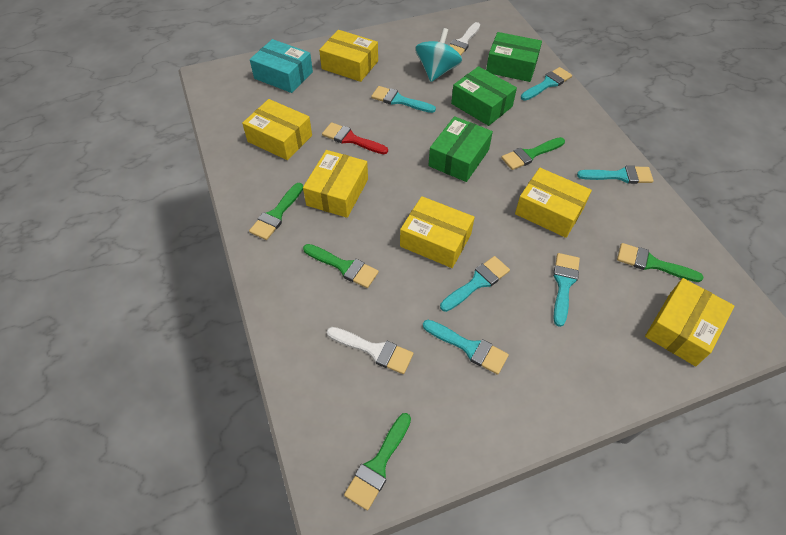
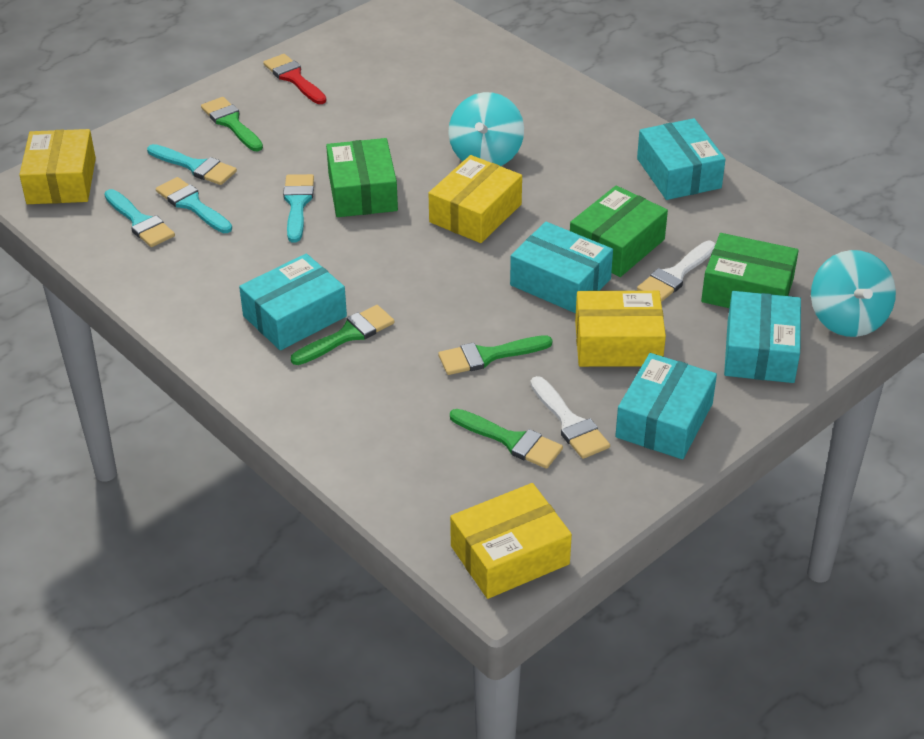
green brush: [249,183,303,240] [303,244,379,288] [344,413,411,510] [501,137,565,170] [617,243,704,282] = 5 -> [201,97,263,151] [291,305,395,365] [438,335,552,375] [450,409,563,469] = 4
turquoise box: [250,39,313,93] = 1 -> [239,254,347,350] [510,222,613,313] [615,353,717,459] [637,118,726,200] [724,291,801,383] = 5
turquoise brush: [371,86,436,113] [423,320,509,375] [440,256,510,312] [521,67,572,101] [553,253,580,327] [577,165,653,184] = 6 -> [104,189,175,247] [147,144,237,185] [156,177,232,233] [283,174,314,243] = 4
turquoise spinning top: [415,28,462,82] = 1 -> [449,92,524,166] [811,250,896,337] = 2
yellow box: [242,99,312,160] [303,150,368,218] [319,30,378,82] [400,196,475,268] [515,168,592,238] [645,278,735,366] = 6 -> [19,129,96,204] [429,155,522,243] [450,483,572,599] [575,291,666,367] = 4

